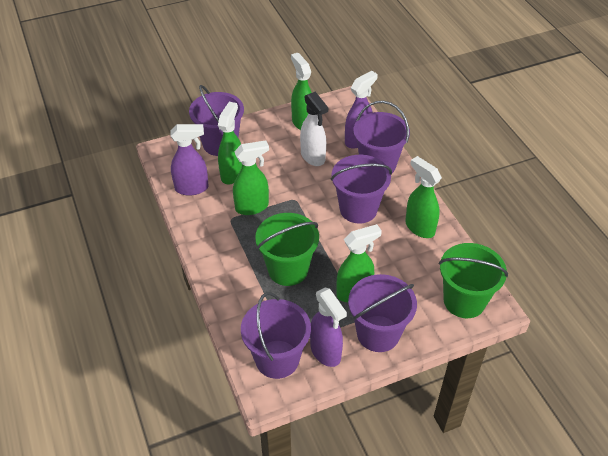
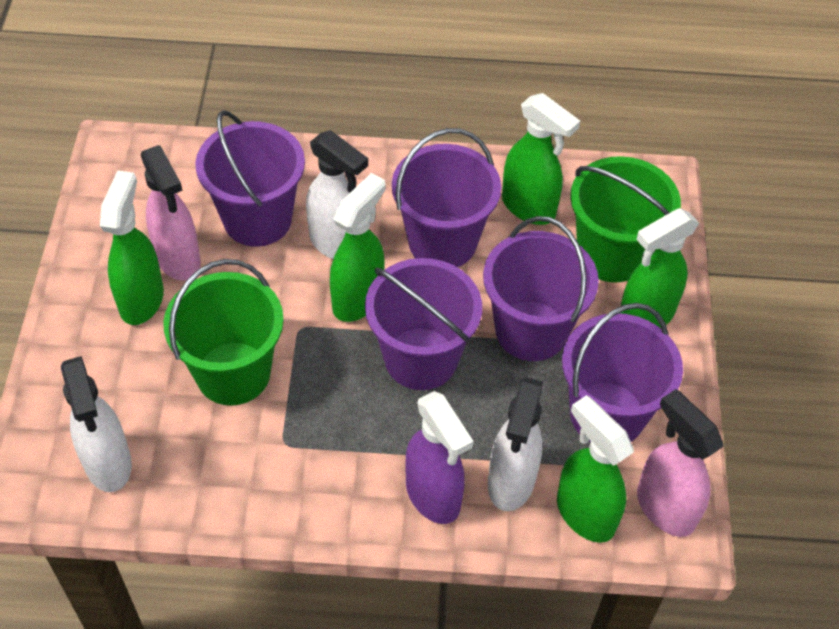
pink spray bottle: none = 0 -> [141,145,201,280] [637,389,723,537] = 2
purple spray bottle: [170,124,208,196] [310,288,347,367] [345,71,378,149] = 3 -> [405,391,474,524] = 1
white spray bottle: [300,92,328,166] = 1 -> [61,356,132,492] [306,130,368,259] [488,377,543,511] = 3

